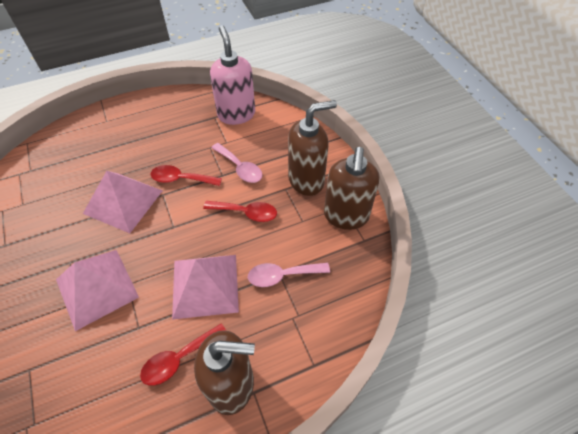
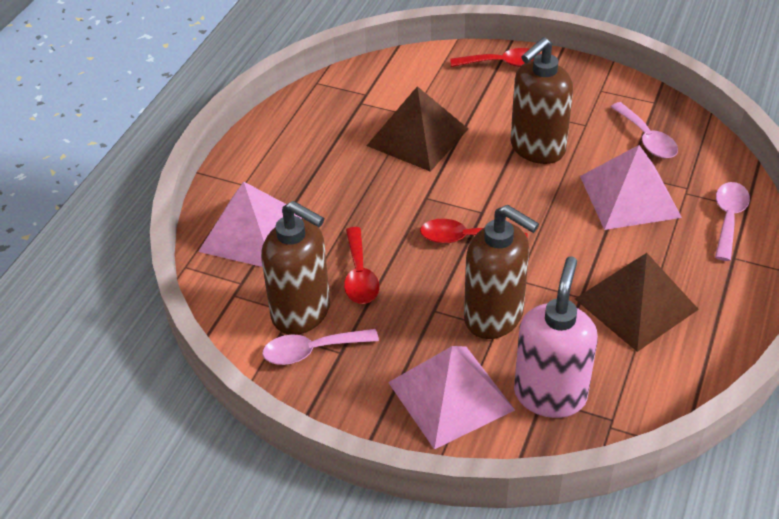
brown pyramid: none = 0 -> [367,86,468,172] [575,253,699,352] = 2
pink spoon: [211,143,262,183] [248,263,330,287] = 2 -> [263,329,379,365] [611,102,678,158] [715,182,750,261] = 3

